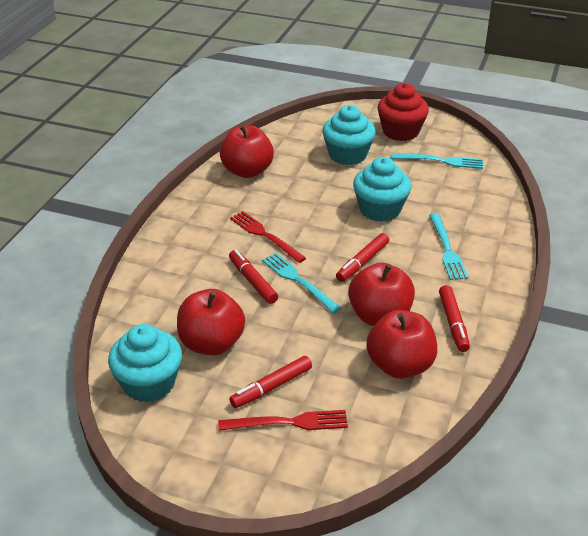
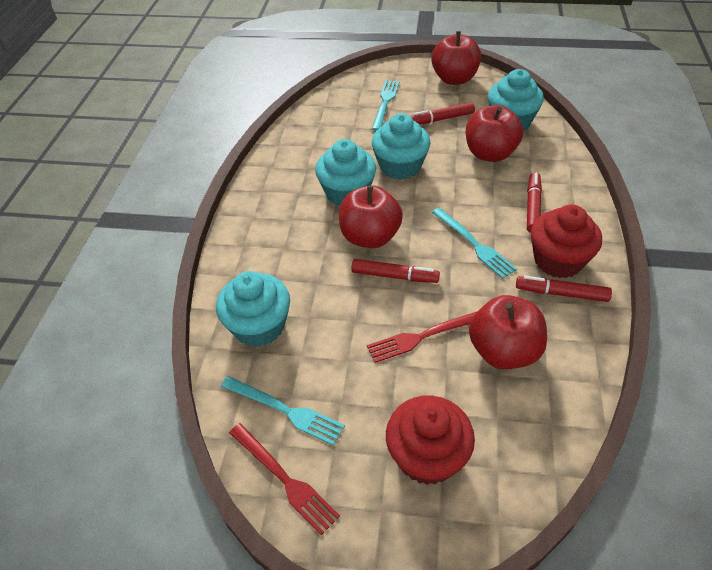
red cupcake: [377,83,429,141] = 1 -> [386,396,475,485] [531,205,602,278] = 2
turquoise cupcake: [108,324,182,402] [322,105,376,165] [353,157,411,222] = 3 -> [216,271,290,347] [315,139,376,205] [372,113,431,180] [488,69,544,130] = 4

